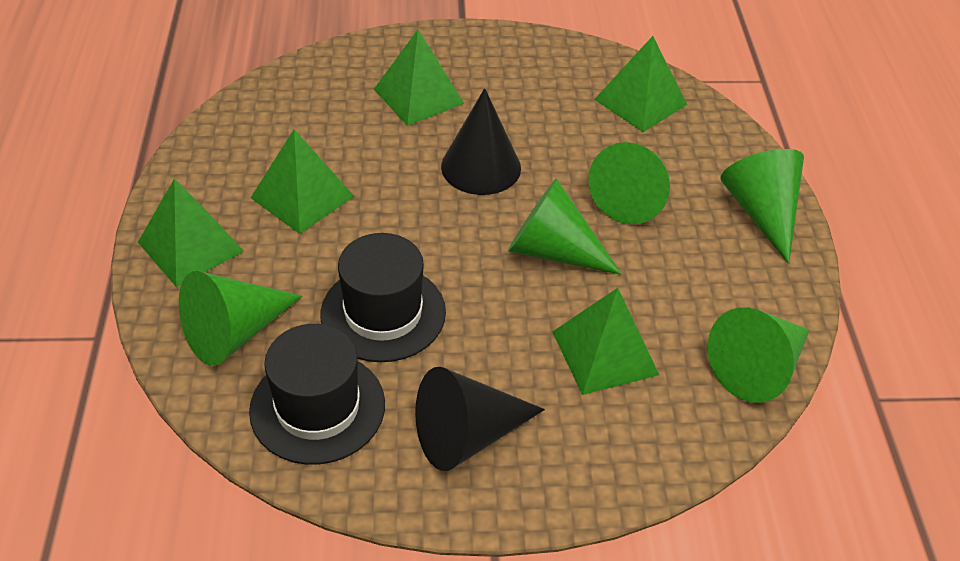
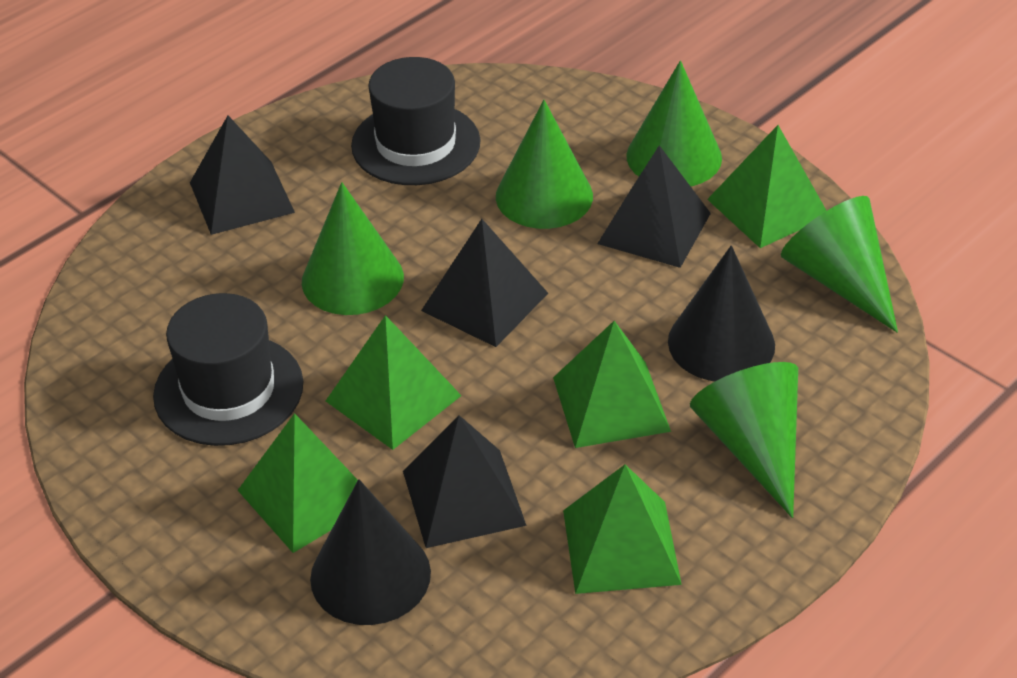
black pyramid: none = 0 -> [190,116,295,235] [403,415,527,548] [421,219,548,347] [597,145,711,268] = 4

